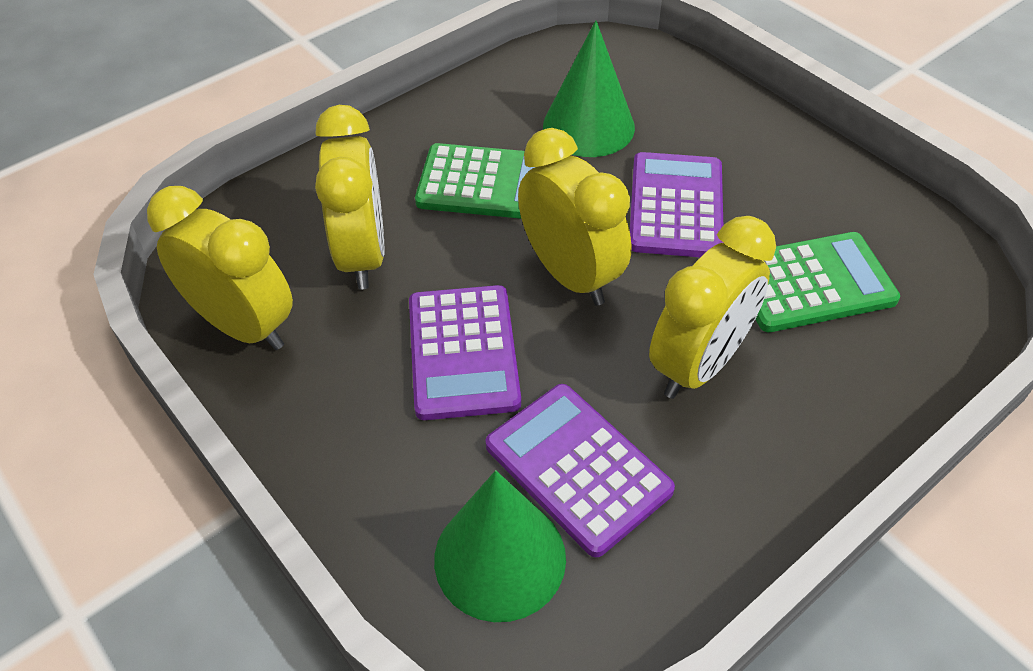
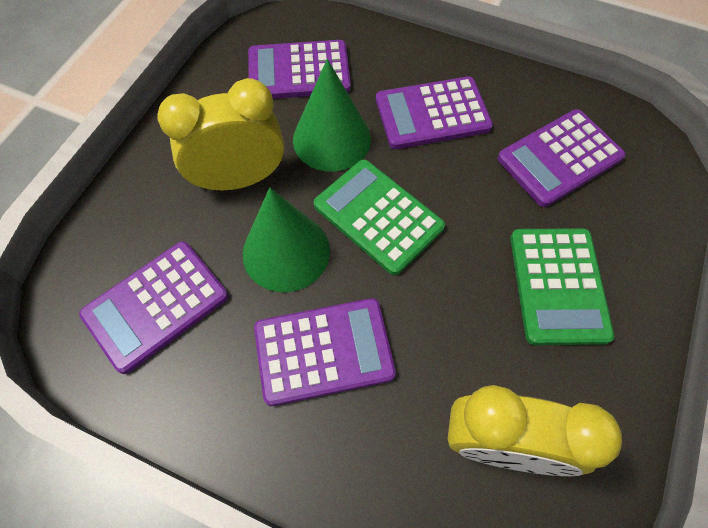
purple calculator: [409,285,521,420] [485,384,675,557] [630,152,723,257] = 3 -> [79,241,228,374] [248,40,351,99] [254,298,396,406] [376,76,493,149] [497,109,626,207] = 5
yellow clock: [147,186,293,350] [315,105,385,290] [518,128,632,306] [649,216,776,399] = 4 -> [158,78,284,190] [448,385,622,476] = 2

